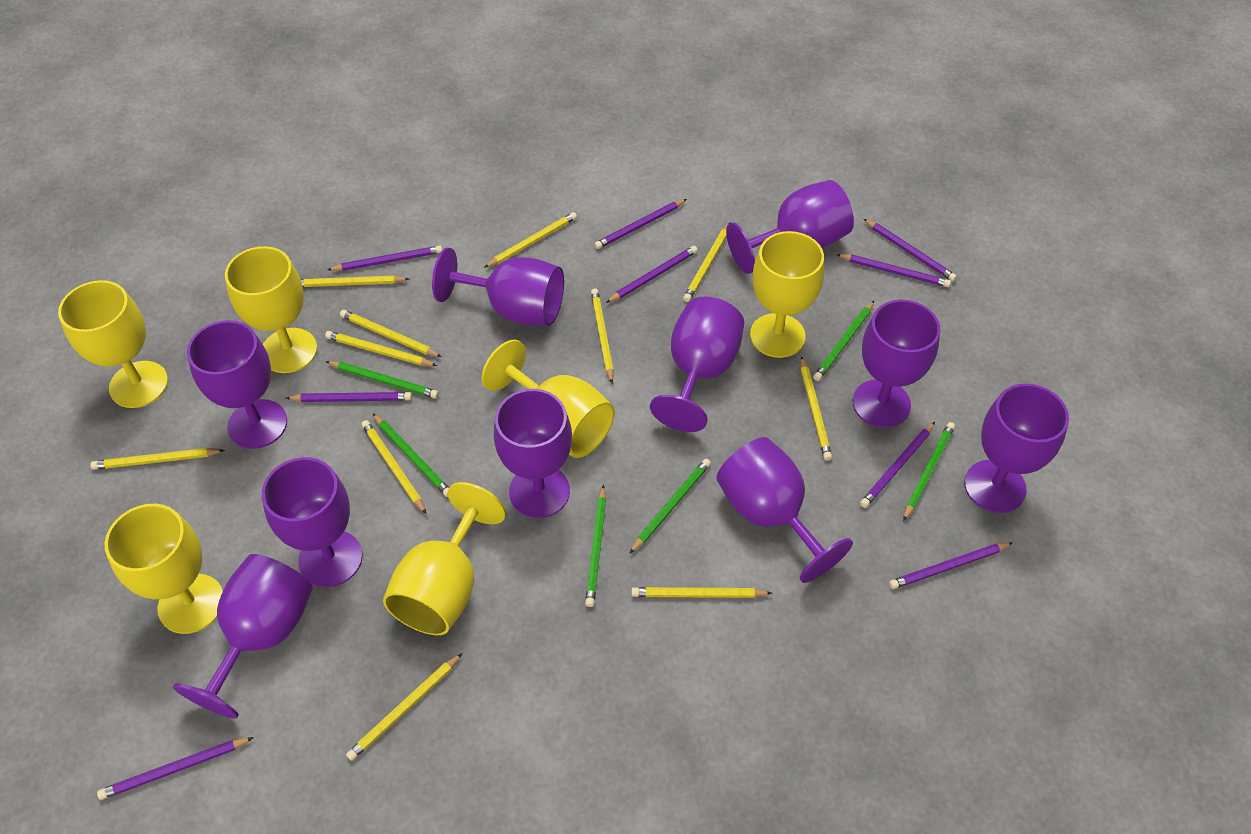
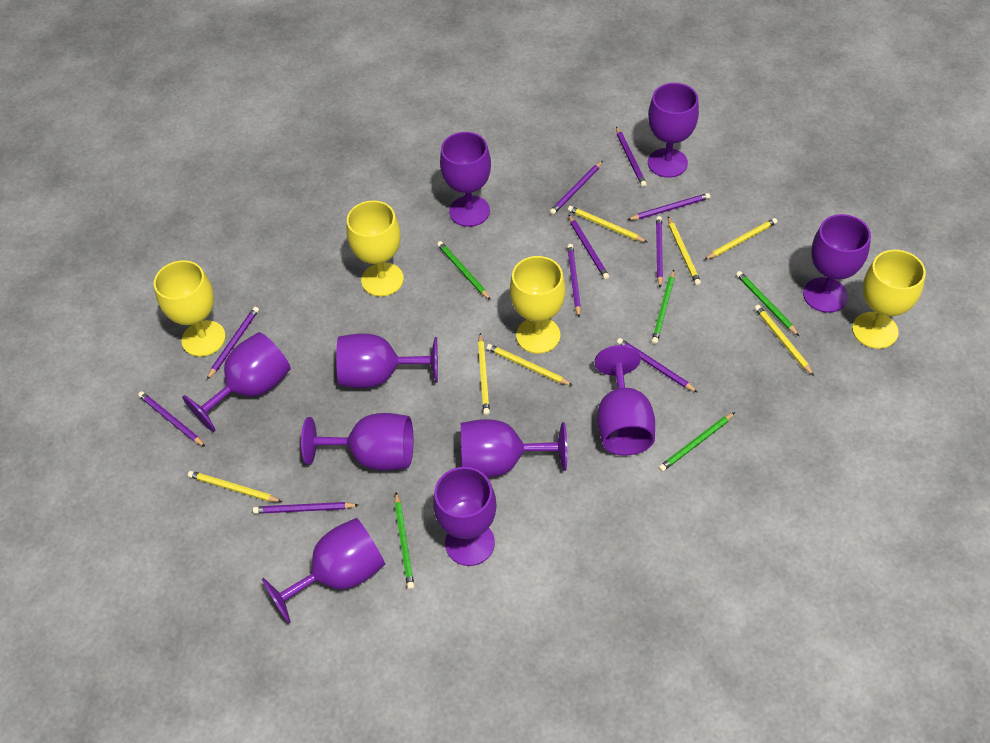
green pencil: [325,361,439,398] [373,414,449,497] [585,485,606,607] [629,459,711,554] [813,301,874,381] [903,422,955,521] = 6 -> [394,493,414,589] [437,241,491,300] [652,270,674,344] [659,412,735,472] [736,271,799,336] = 5
purple pencil: [97,737,254,800] [286,392,412,402] [327,246,442,271] [594,199,687,249] [606,246,698,303] [836,254,951,287] [860,422,935,508] [864,219,957,281] [889,542,1013,589] = 9 -> [138,391,206,447] [207,307,259,380] [253,502,358,514] [550,161,603,215] [567,244,581,317] [568,214,609,280] [616,127,647,187] [617,338,697,392] [627,193,710,220] [656,216,663,288] = 10
yellow goblet: [58,280,168,408] [105,504,223,634] [225,246,317,373] [383,482,506,635] [482,340,615,458] [750,231,824,358] = 6 -> [154,260,226,357] [347,201,404,297] [510,256,565,354] [852,250,926,349] = 4
yellow pencil: [90,448,225,470] [301,276,409,287] [325,331,437,366] [340,310,442,357] [346,653,462,761] [361,420,426,514] [484,212,577,268] [591,288,614,383] [631,587,772,598] [683,222,731,302] [801,356,832,461] = 11 -> [188,471,282,502] [478,333,490,415] [486,344,573,386] [568,206,647,242] [668,217,701,285] [704,218,777,260] [755,305,814,376] = 7

